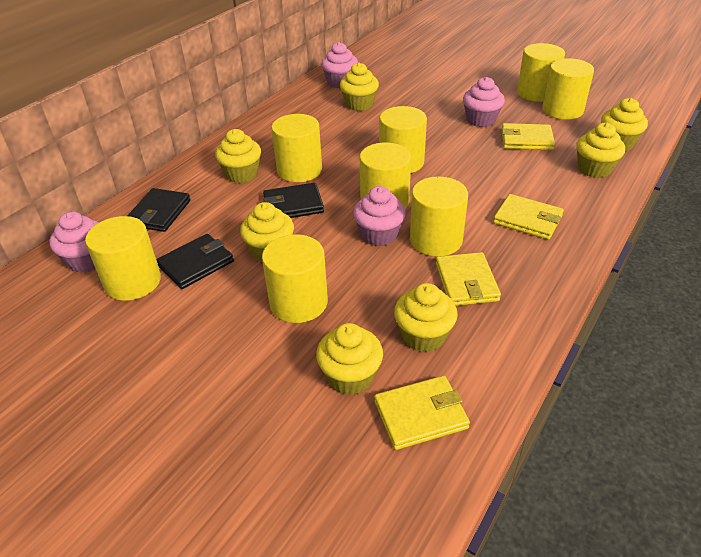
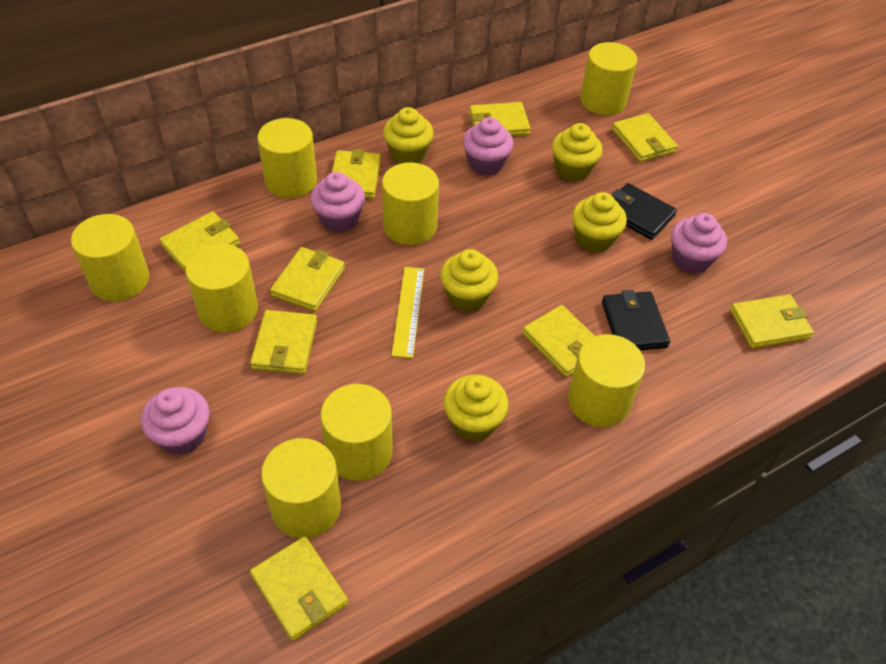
black wallet: [127,188,191,232] [156,234,234,289] [263,183,324,218] = 3 -> [602,290,670,350] [611,183,677,240] = 2
yellow cupcake: [215,129,261,183] [240,202,294,262] [316,323,383,395] [340,63,379,111] [394,283,458,352] [576,123,625,178] [601,98,648,151] = 7 -> [383,107,434,164] [440,249,498,312] [444,375,509,441] [552,123,603,181] [572,192,627,253] = 5
yellow ruler: none = 0 -> [391,267,424,358] = 1
yellow wallet: [374,376,470,450] [436,252,501,306] [493,194,564,240] [501,123,555,150] = 4 -> [159,212,240,271] [250,310,317,374] [250,536,348,641] [270,247,345,312] [332,149,381,199] [469,102,531,136] [523,305,595,377] [612,113,678,162] [730,294,814,348] = 9

